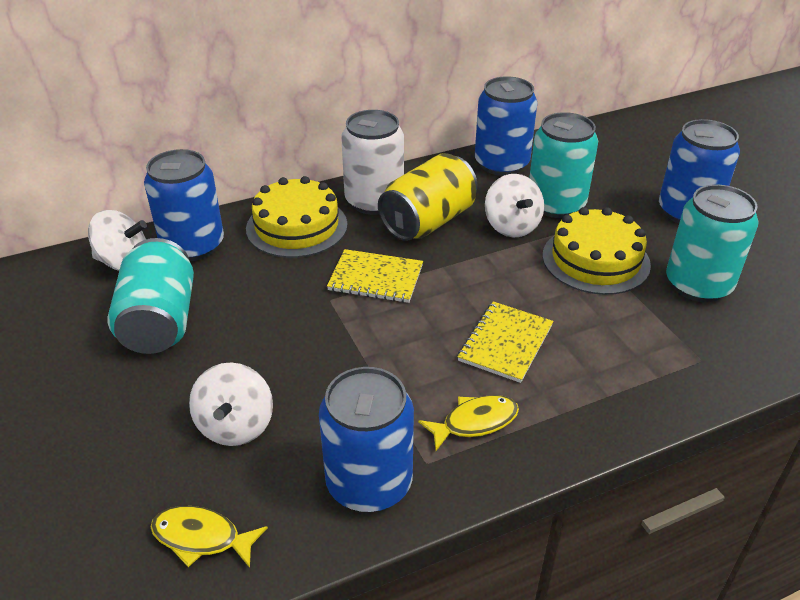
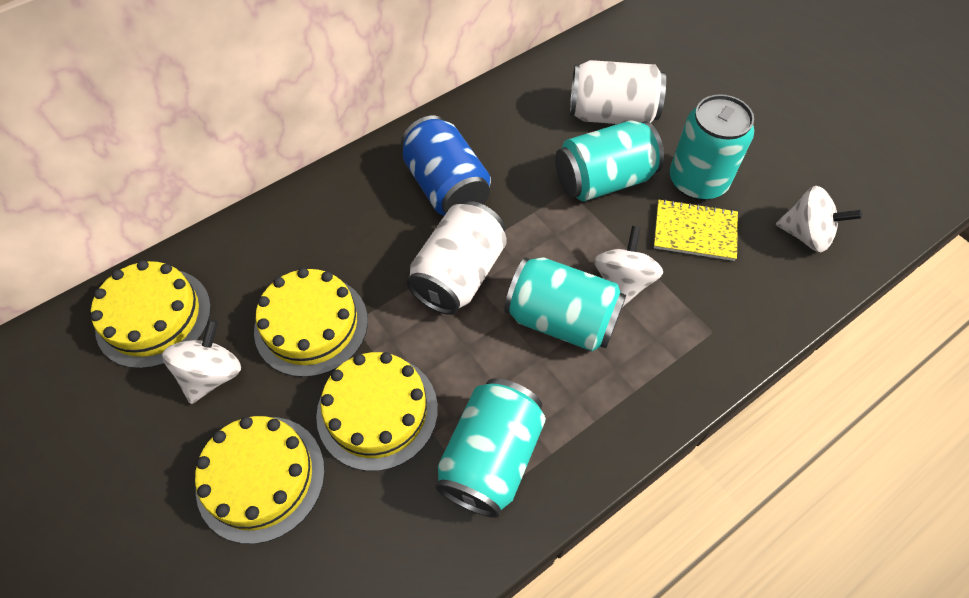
blue can: [144,149,224,261] [319,367,414,512] [475,76,537,176] [659,119,740,224] = 4 -> [401,116,491,216] = 1
turquoise can: [108,238,194,354] [529,112,598,218] [666,184,759,302] = 3 -> [435,378,546,518] [504,257,626,351] [555,120,664,201] [670,94,754,200] = 4
white can: [341,110,404,215] = 1 -> [406,201,507,315] [570,60,666,124] = 2
yellow cake: [246,176,347,258] [542,207,651,295] = 2 -> [90,260,211,369] [195,416,325,544] [254,268,368,377] [316,352,438,471] = 4
yellow can: [378,153,477,241] = 1 -> none = 0
yellow fish: [151,506,268,568] [418,395,519,451] = 2 -> none = 0
yellow notebook: [327,249,423,303] [457,301,553,383] = 2 -> [654,199,738,261] = 1

